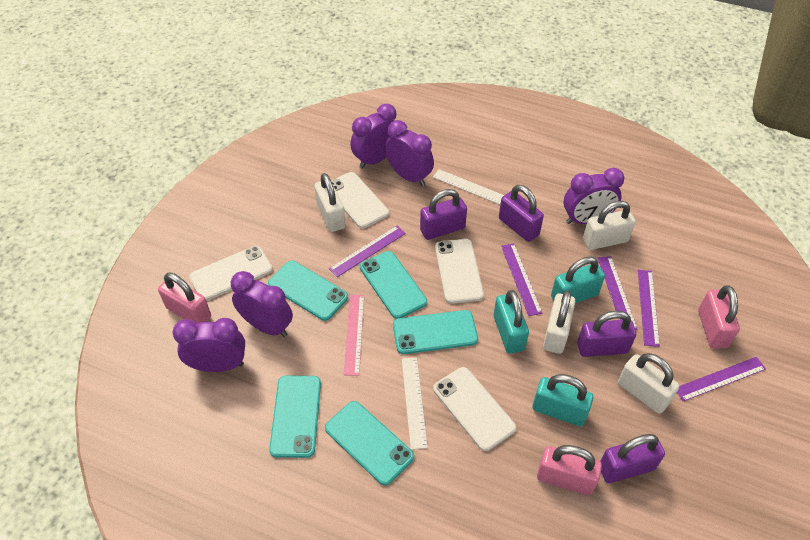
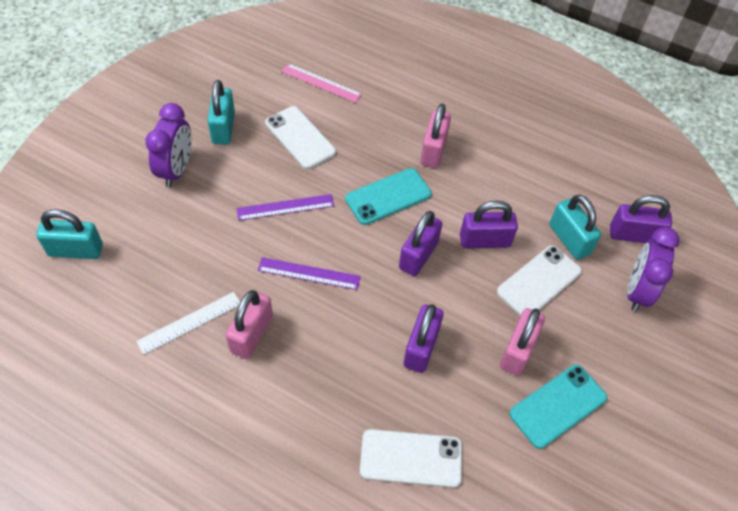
purple clock: [173,318,245,372] [231,271,293,337] [350,104,397,169] [385,120,434,186] [564,168,624,224] = 5 -> [145,103,191,187] [627,227,680,312] = 2
purple ruler: [329,226,406,277] [501,243,542,316] [598,256,638,330] [638,270,660,347] [677,357,766,402] = 5 -> [236,194,334,221] [258,257,361,290] = 2
turquoise phone: [268,261,348,321] [269,376,321,458] [325,401,414,485] [360,251,427,319] [393,310,478,354] = 5 -> [345,168,432,225] [509,365,607,449] = 2
white padlock: [314,173,346,232] [543,290,575,354] [583,201,636,250] [618,353,679,414] = 4 -> none = 0
white phone: [189,246,273,301] [331,172,389,228] [433,367,516,451] [435,239,484,304] = 4 -> [265,106,336,169] [360,429,462,488] [497,245,582,316] = 3
white ruler: [402,357,427,450] [433,169,504,204] = 2 -> [136,292,240,355] = 1

